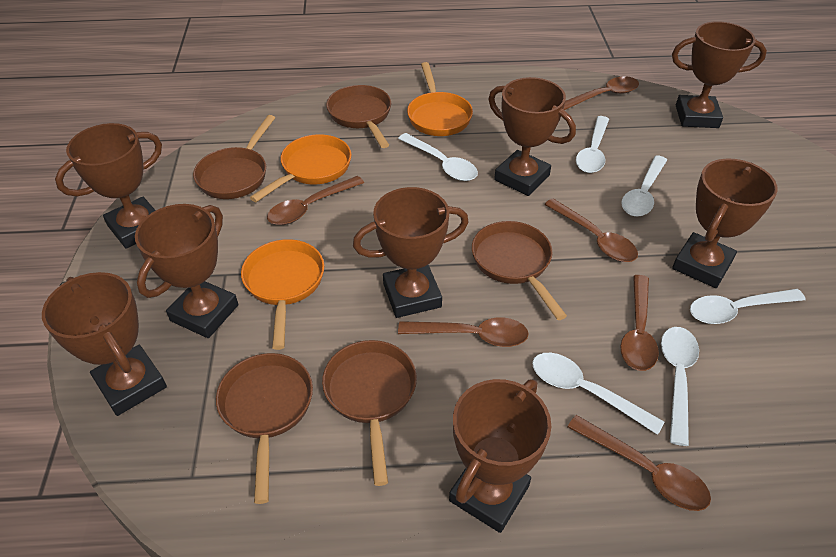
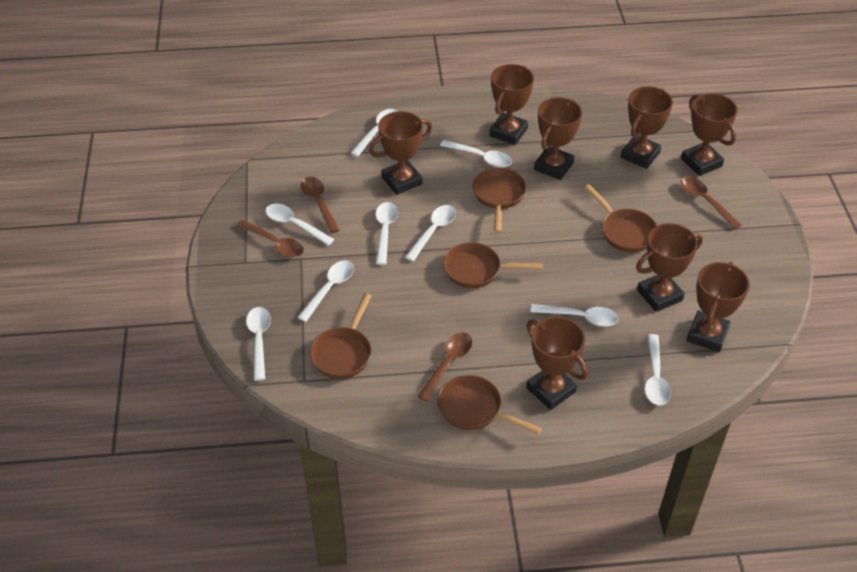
brown spoon: [267,176,364,225] [398,317,529,347] [544,199,638,262] [564,76,639,110] [568,415,711,511] [620,275,659,371] = 6 -> [237,220,304,258] [301,177,340,233] [417,333,473,402] [681,176,741,229] = 4
orange pan: [241,239,324,350] [250,134,352,202] [407,62,473,136] = 3 -> none = 0
white spoon: [398,133,478,181] [532,353,664,435] [576,116,609,173] [621,155,667,217] [661,327,699,446] [690,289,805,324] = 6 -> [246,307,271,381] [265,204,334,246] [297,260,354,322] [351,109,397,157] [376,202,398,265] [405,205,456,261] [440,140,512,167] [531,304,619,326] [645,334,671,405] = 9

